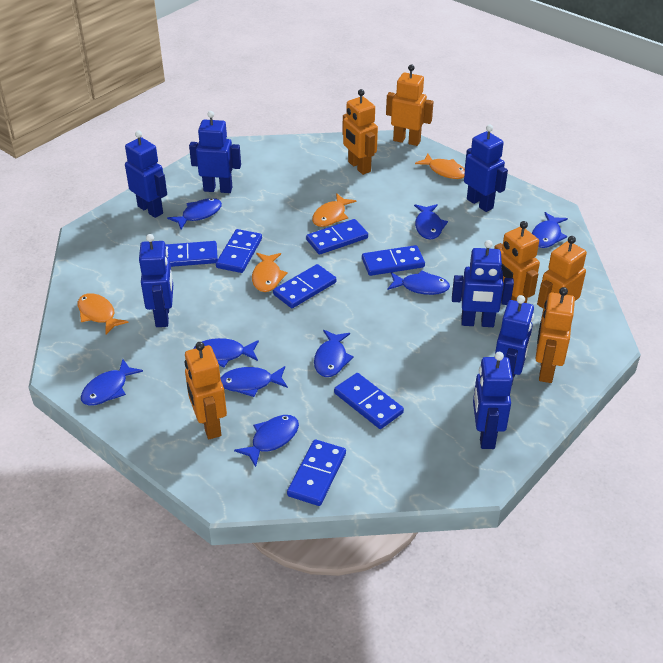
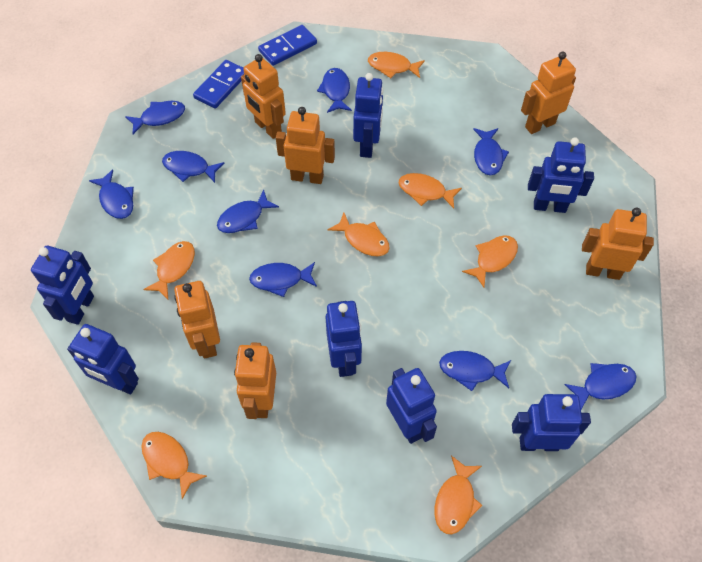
blue domino: [166,241,218,267] [216,229,262,273] [273,264,336,308] [287,439,346,506] [306,219,368,255] [334,373,404,429] [362,245,425,276] = 7 -> [193,60,244,108] [258,25,317,66] = 2
orange fish: [78,293,129,334] [252,253,288,292] [312,193,356,227] [415,153,465,179] = 4 -> [141,432,207,499] [143,241,195,299] [327,213,390,256] [368,52,425,78] [398,173,462,209] [435,455,483,534] [462,236,518,288] = 7

